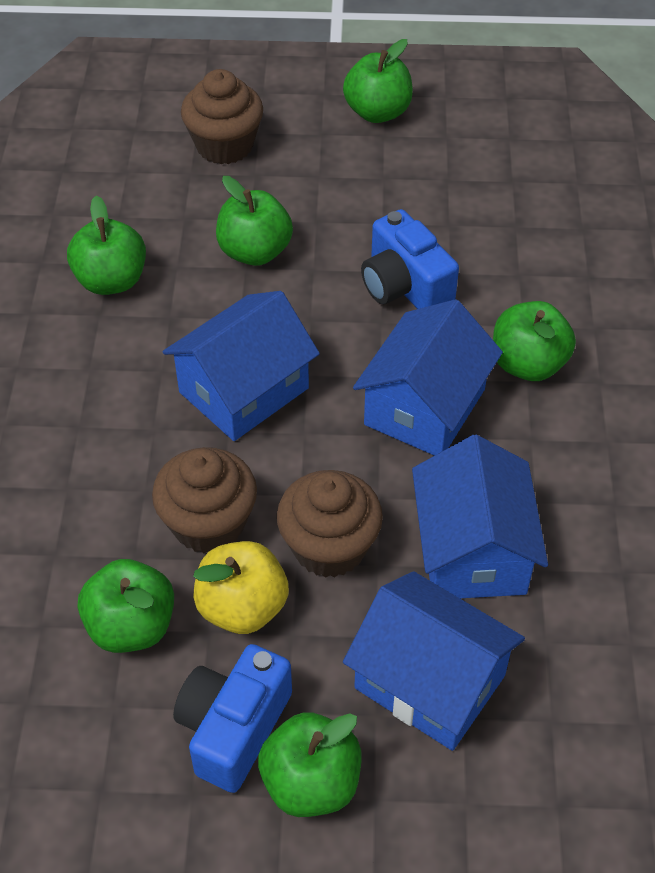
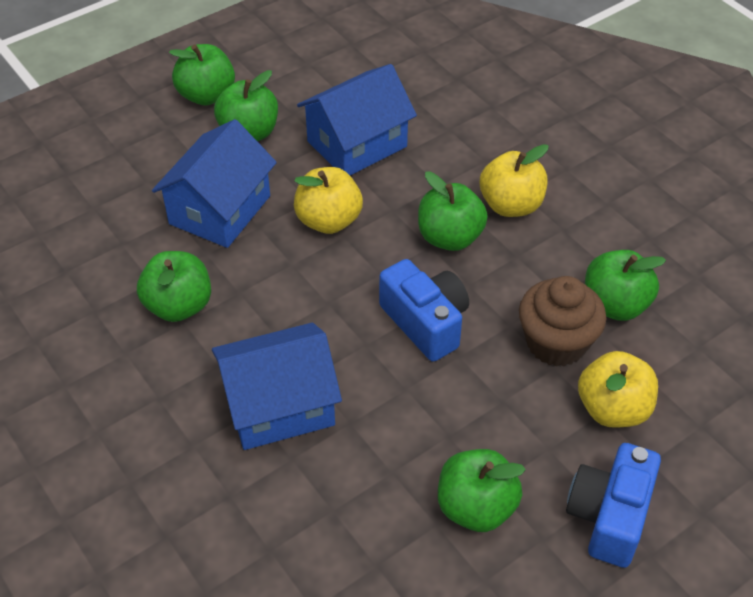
blue house: [163,291,320,441] [343,571,525,751] [353,299,503,456] [412,435,548,598] = 4 -> [152,119,277,248] [212,323,342,450] [297,64,417,176] = 3
brown cupcake: [152,447,257,553] [181,69,263,164] [277,470,383,578] = 3 -> [519,276,606,367] = 1
yellow apple: [193,541,289,634] = 1 -> [294,167,363,234] [480,144,549,217] [578,351,658,428] = 3

